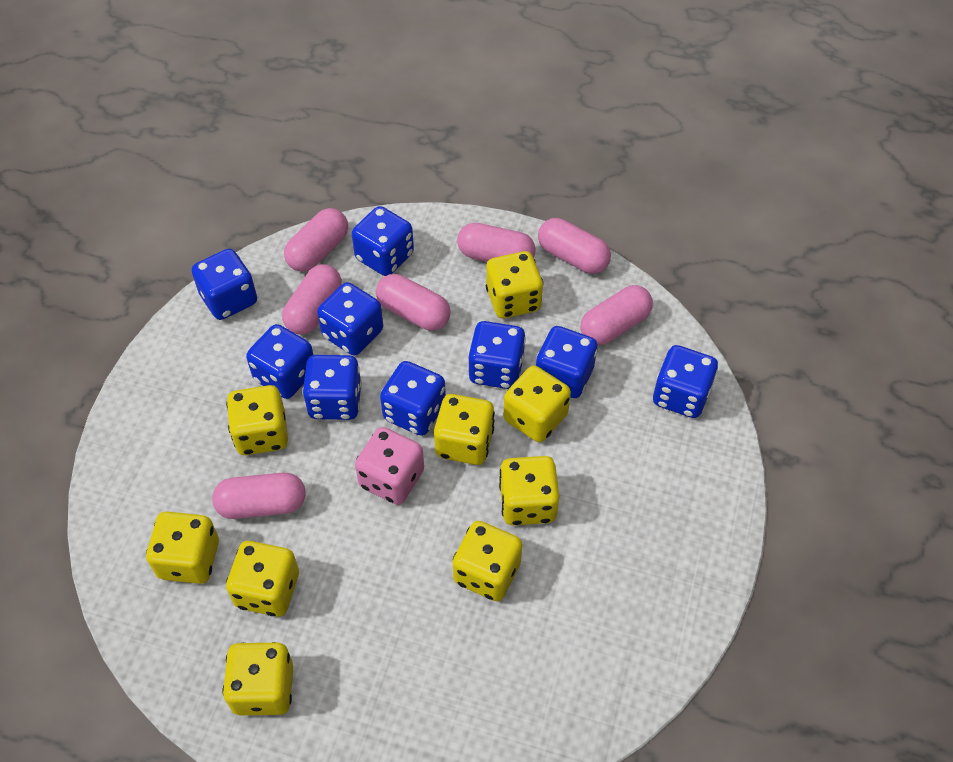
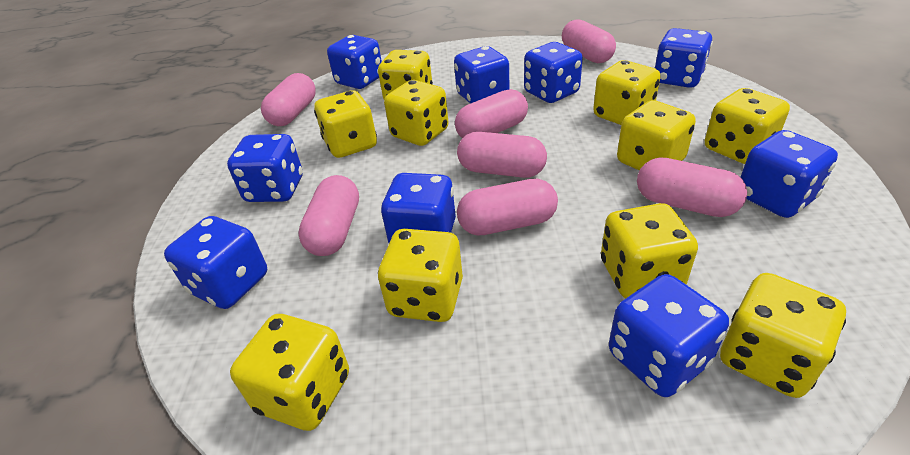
pink dice: [355,427,424,505] = 1 -> none = 0
yellow dice: [146,511,219,584] [222,642,293,715] [226,385,288,455] [226,541,299,617] [434,394,495,465] [453,521,522,601] [486,251,543,318] [499,456,559,525] [503,366,571,442] = 9 -> [230,314,349,431] [314,90,377,158] [378,50,433,99] [378,229,463,322] [384,80,449,146] [593,60,661,125] [601,203,698,298] [617,100,696,171] [705,88,790,164] [720,273,846,398] = 10

